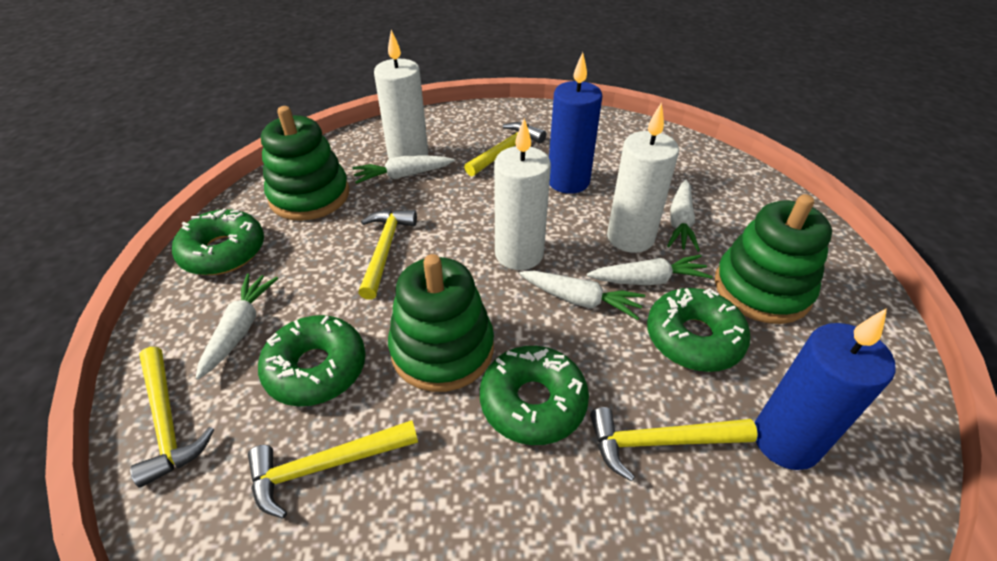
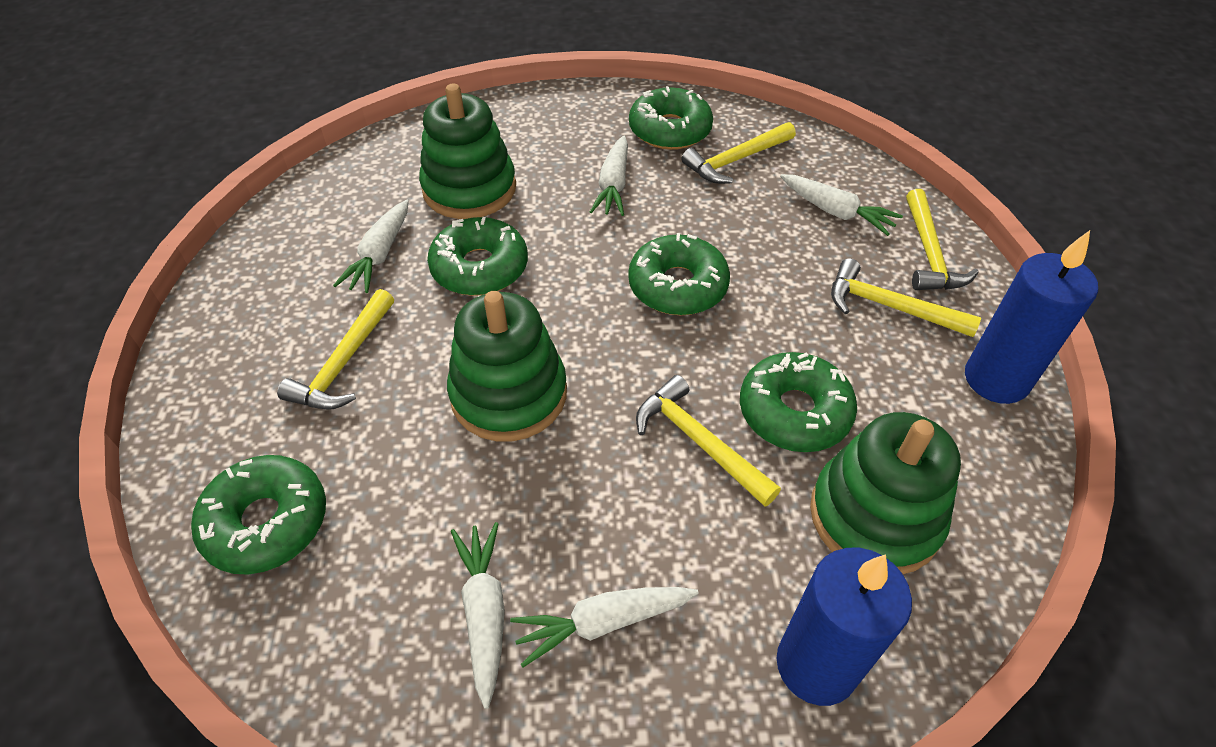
green donut: [172,208,264,275] [258,315,366,406] [480,346,589,445] [647,288,750,372] = 4 -> [191,455,326,575] [427,217,528,296] [628,233,730,315] [629,86,713,150] [740,352,857,452] = 5
white candle: [374,30,428,158] [494,118,551,270] [607,102,679,253] = 3 -> none = 0

